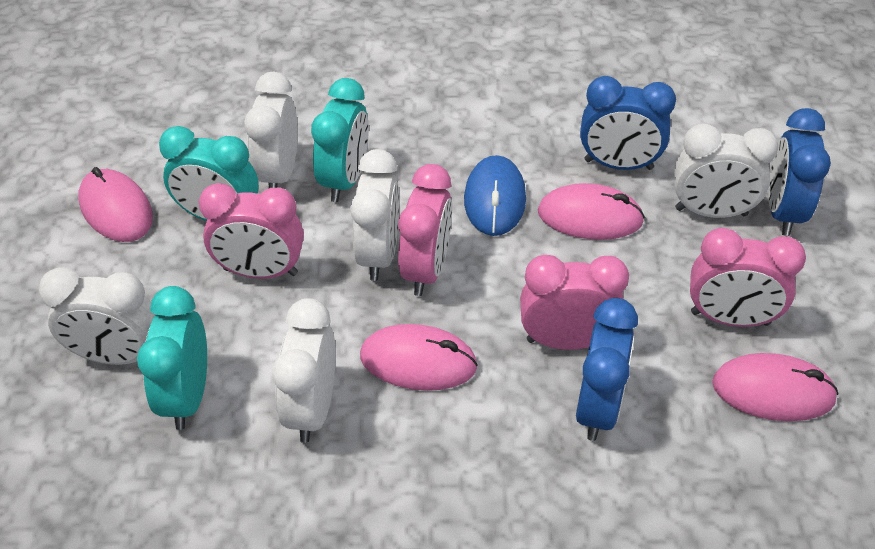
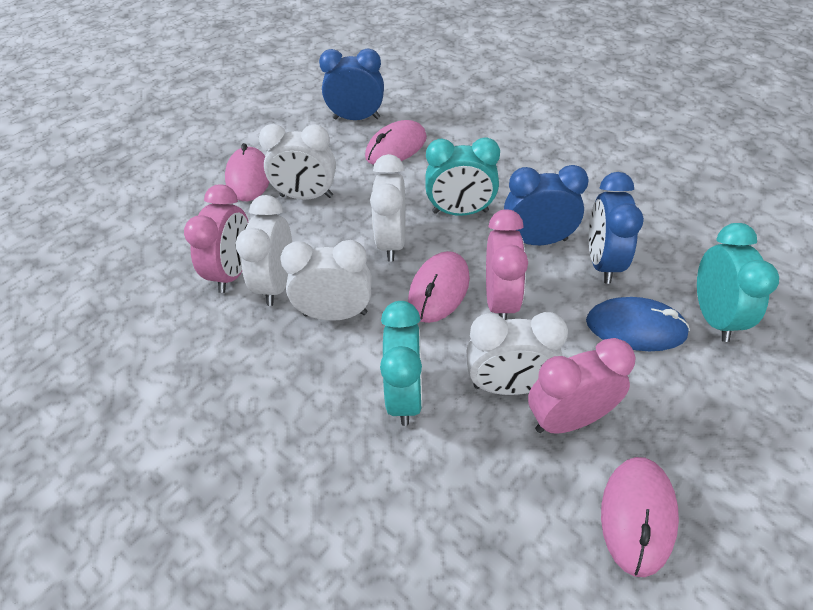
pink clock: [199,183,304,279] [398,164,452,296] [520,255,629,350] [690,228,806,327] = 4 -> [184,184,248,293] [486,209,528,320] [528,338,636,434] = 3

